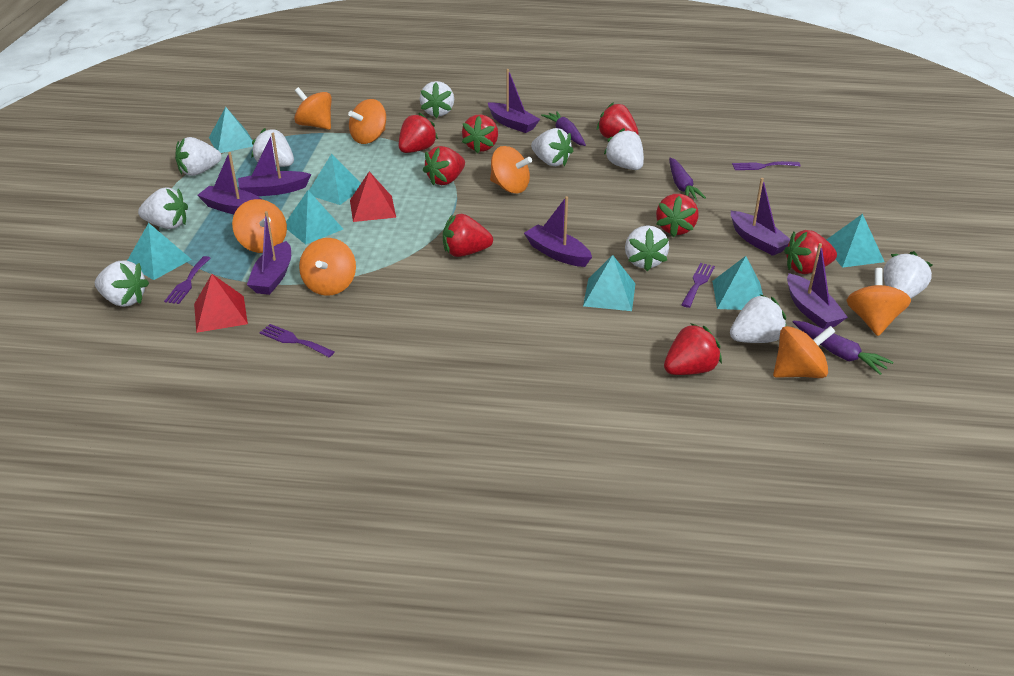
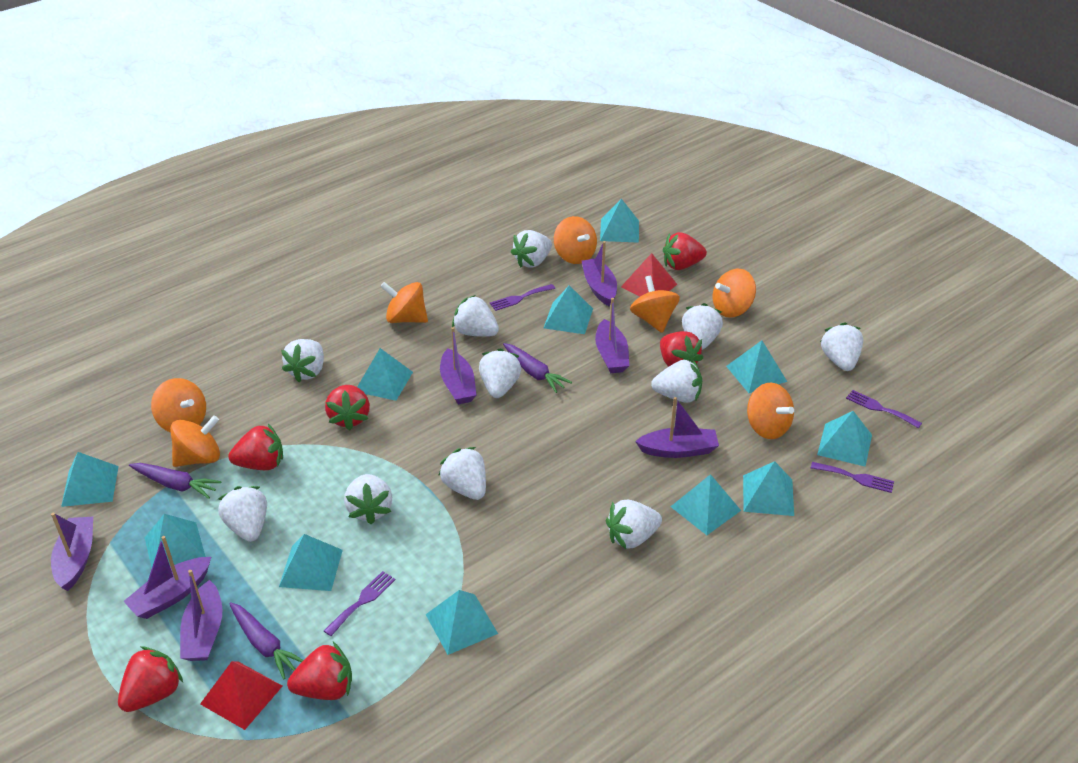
red strawberry: [399,113,438,153] [423,146,465,186] [443,214,493,257] [462,115,498,153] [597,102,639,138] [656,194,698,237] [664,323,722,375] [784,230,837,274] = 8 -> [118,646,183,712] [228,424,283,470] [287,642,352,700] [325,385,370,430] [660,331,703,367] [663,232,707,270] = 6
turquoise pyramid: [127,223,192,280] [209,107,253,153] [286,190,343,245] [309,154,361,205] [583,255,636,311] [712,256,763,310] [826,214,885,268] = 7 -> [61,452,119,507] [145,514,206,567] [279,534,343,591] [357,348,413,401] [425,590,498,655] [544,285,593,334] [600,199,639,243] [670,474,741,535] [726,340,787,393] [743,461,794,516] [817,411,872,466] = 11
white strawberry: [95,260,149,307] [138,187,188,229] [175,137,222,176] [251,128,294,167] [420,81,454,118] [531,128,573,166] [604,128,644,170] [625,225,669,271] [730,294,786,343] [883,251,933,298] = 10 -> [218,486,267,542] [281,339,324,382] [344,474,392,525] [438,447,486,500] [452,295,499,337] [479,348,521,398] [511,230,552,268] [606,500,662,549] [651,360,702,403] [682,303,723,350] [820,322,863,371] = 11

